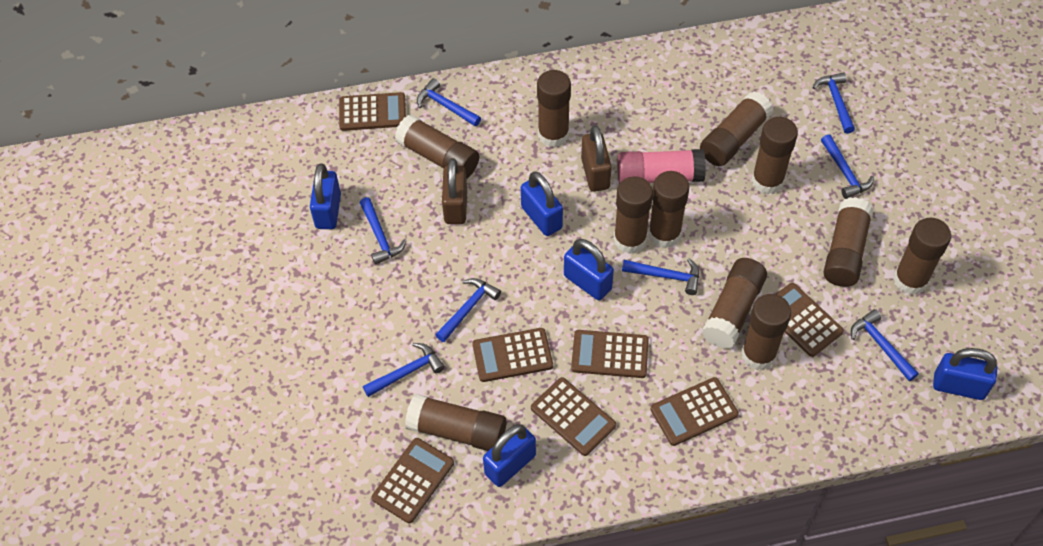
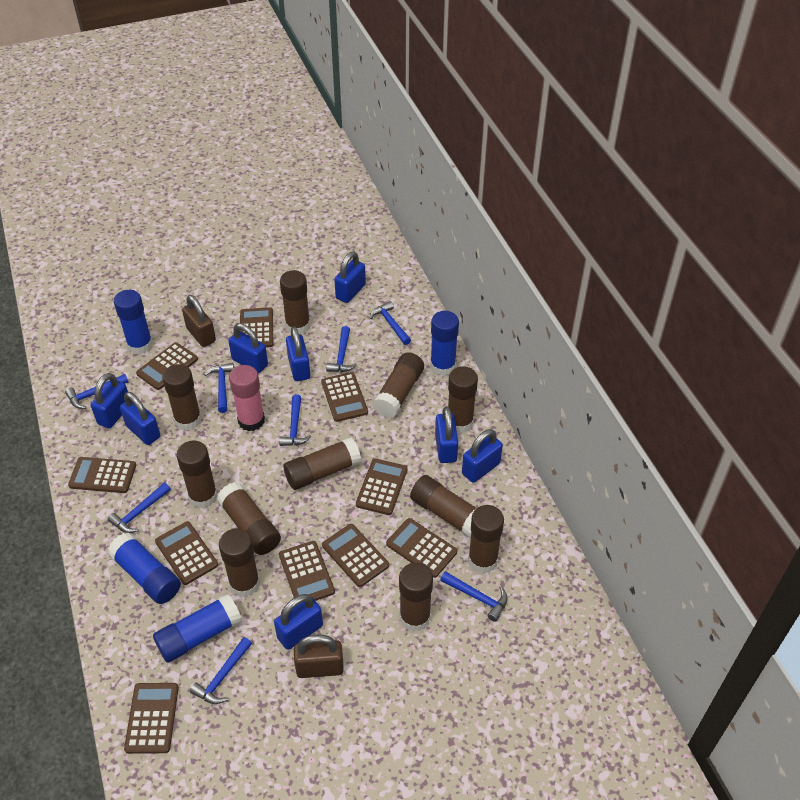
blue glue stick: none = 0 -> [108,533,181,604] [114,290,153,354] [153,593,242,663] [430,311,459,376] = 4
blue padlock: [310,163,341,229] [483,424,536,487] [521,171,563,236] [564,239,614,301] [933,348,997,400] = 5 -> [91,373,128,428] [120,392,160,445] [228,323,268,373] [274,594,323,650] [286,327,310,381] [334,251,366,303] [435,406,458,463] [462,429,503,483] = 8
brown calculator: [339,92,406,131] [371,438,454,523] [472,328,553,382] [531,377,616,456] [571,330,649,378] [650,377,739,446] [776,283,844,357] = 7 -> [68,457,136,493] [124,683,179,754] [136,342,198,390] [155,521,218,585] [240,307,273,348] [279,541,335,601] [321,372,368,422] [322,524,389,587] [356,458,408,515] [386,518,457,578] = 10

